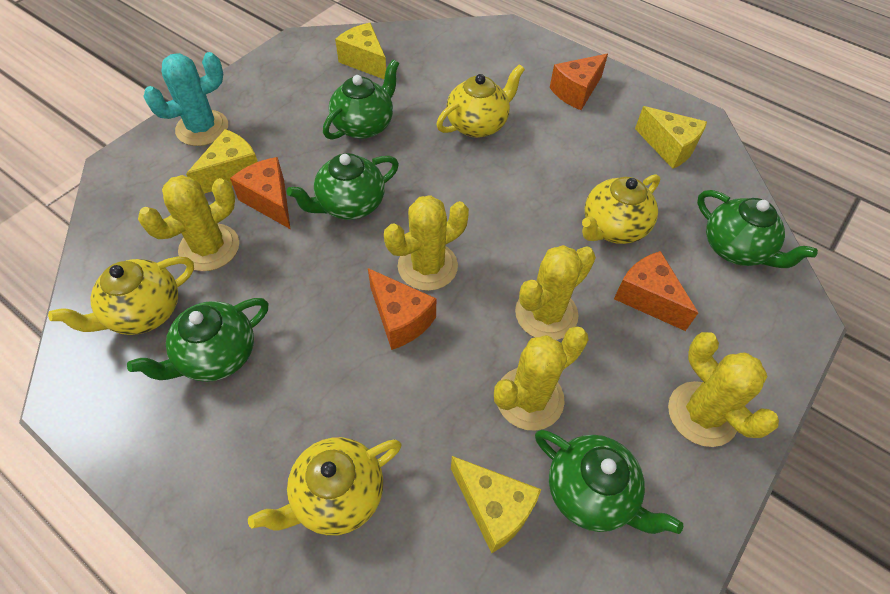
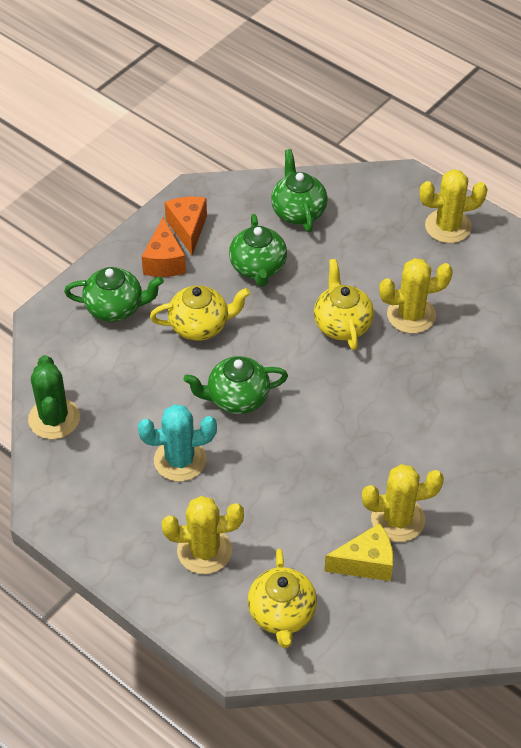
green cactus: none = 0 -> [28,355,80,439] = 1
green teapot: [127,298,268,382] [287,153,399,220] [323,59,399,140] [535,430,683,534] [697,190,818,268] = 5 -> [64,267,164,322] [183,356,288,414] [229,214,287,287] [271,149,328,232] = 4
orange cheese: [230,157,290,229] [368,268,436,350] [550,54,608,110] [614,251,698,331] = 4 -> [142,217,186,277] [165,197,207,255] = 2
yellow cactus: [138,175,239,271] [384,195,469,291] [494,326,588,431] [515,245,596,340] [668,332,779,447] = 5 -> [162,496,244,574] [362,464,444,542] [379,258,453,334] [419,169,488,243] = 4
yellow cheese: [186,129,258,194] [335,23,386,79] [451,456,541,553] [635,106,707,169] = 4 -> [325,523,393,581] = 1
yellow teapot: [48,257,194,335] [248,437,401,536] [436,64,525,138] [582,174,660,244] = 4 -> [150,285,250,341] [248,549,317,648] [314,259,374,350] = 3

